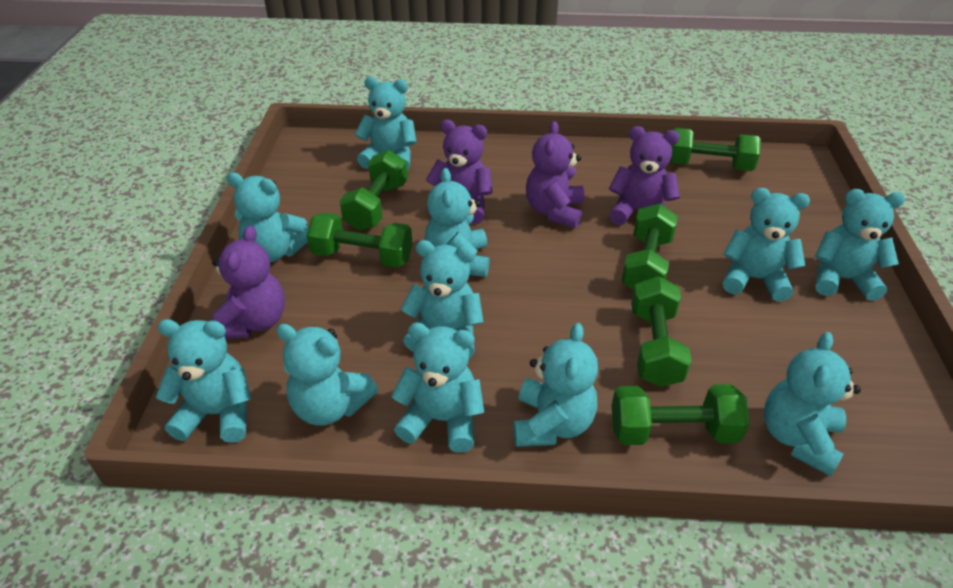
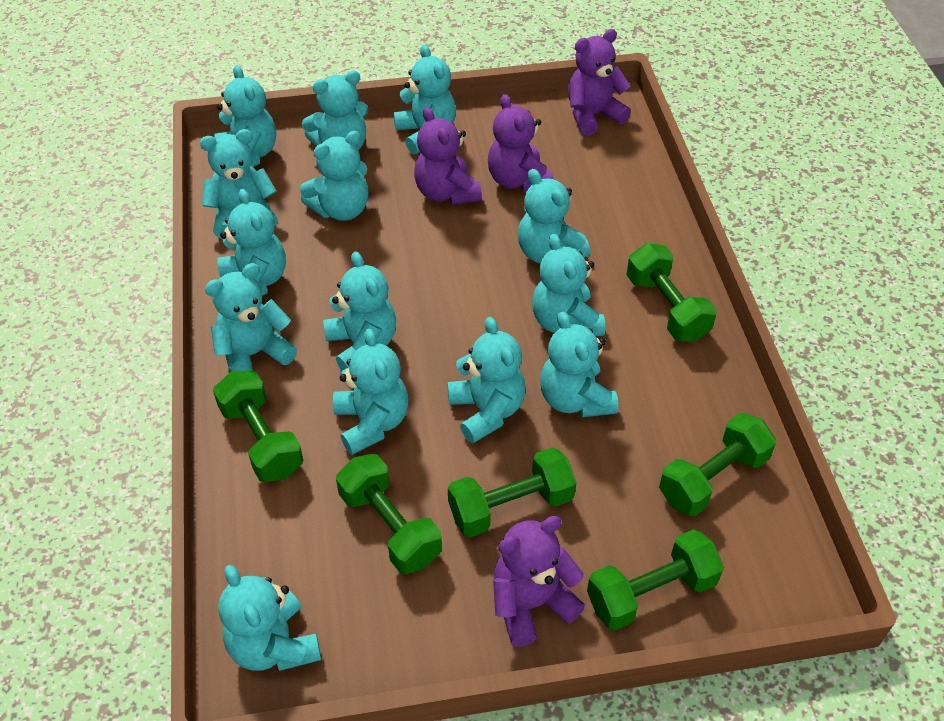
turquoise teddy bear: [156,319,251,443] [227,172,309,262] [276,324,378,426] [354,76,417,171] [391,323,484,453] [400,240,484,358] [425,168,490,277] [514,323,598,447] [723,188,810,301] [764,332,861,476] [815,189,905,301] = 11 -> [200,129,278,238] [205,263,297,372] [214,65,276,167] [217,189,286,296] [218,565,321,671] [300,131,368,221] [302,71,369,150] [323,251,396,371] [333,329,409,455] [393,44,456,155] [447,317,525,443] [518,169,590,263] [532,234,605,336] [540,312,618,417] = 14

